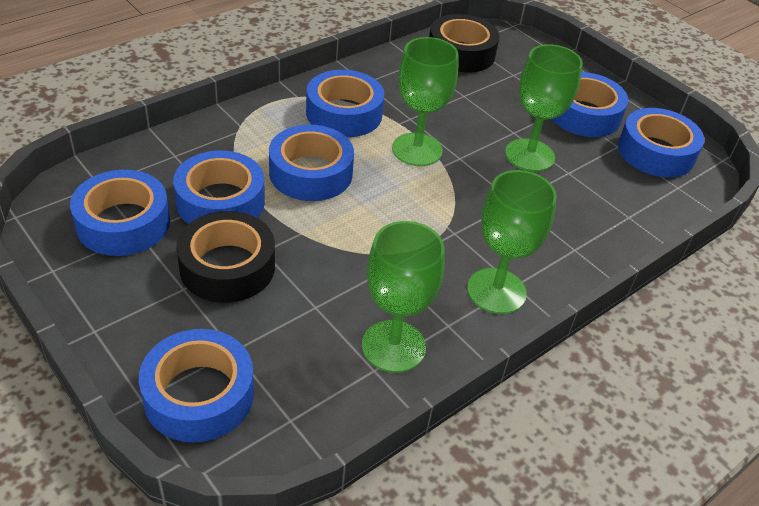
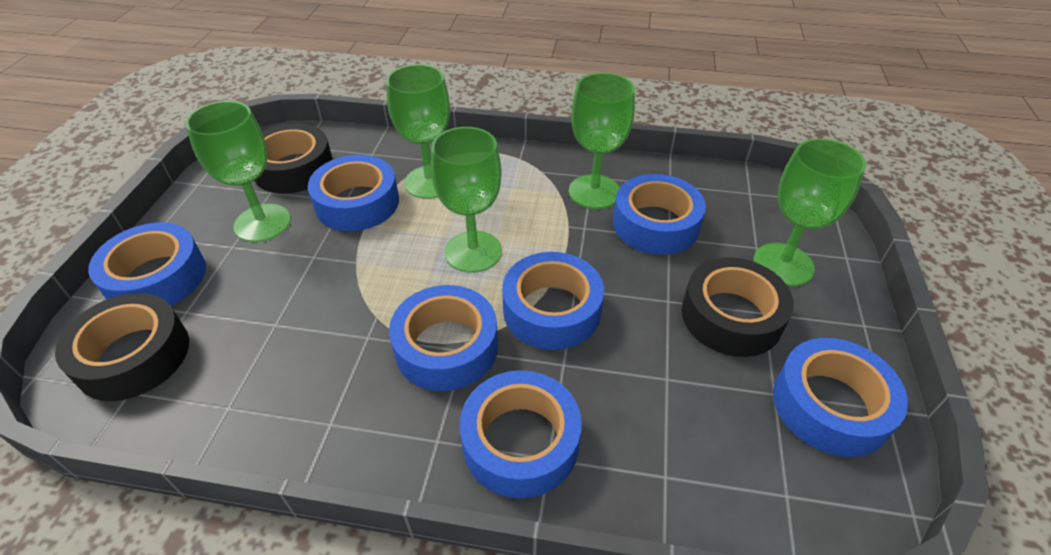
black tape: [176,211,275,303] [429,14,500,73] = 2 -> [55,293,189,401] [255,123,333,194] [682,257,794,357] = 3
green goblet: [362,221,445,373] [392,37,459,166] [467,170,557,314] [505,44,583,172] = 4 -> [185,101,291,242] [386,64,450,199] [431,127,502,273] [569,73,635,209] [753,138,866,286] = 5

